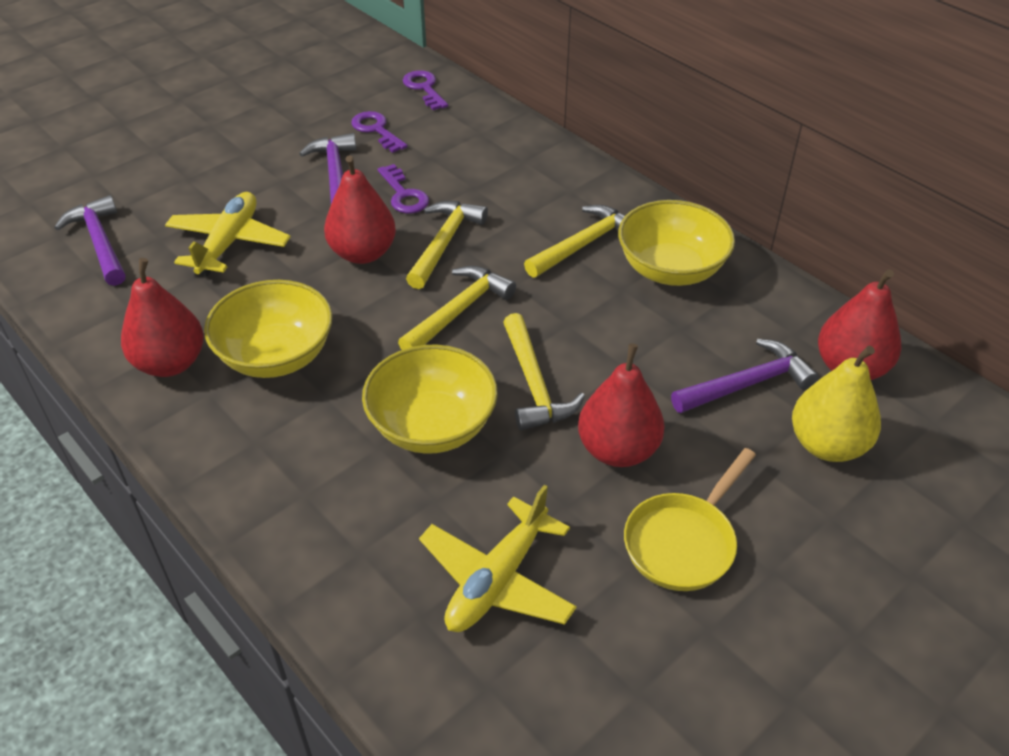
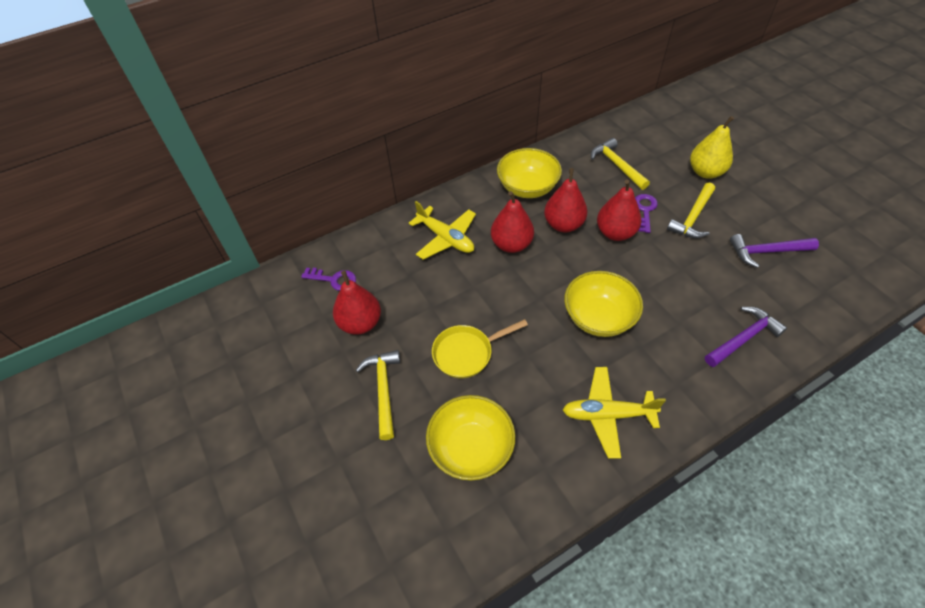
purple hammer: [54,195,126,286] [299,133,356,204] [671,339,819,413] = 3 -> [705,307,787,367] [730,234,819,268] = 2
purple key: [351,111,407,153] [378,164,429,213] [403,70,448,110] = 3 -> [301,268,356,291] [635,194,658,233] = 2
yellow hammer: [398,266,516,350] [406,201,488,289] [503,313,585,431] [524,205,625,278] = 4 -> [356,350,400,440] [591,138,650,190] [667,182,715,238] = 3

